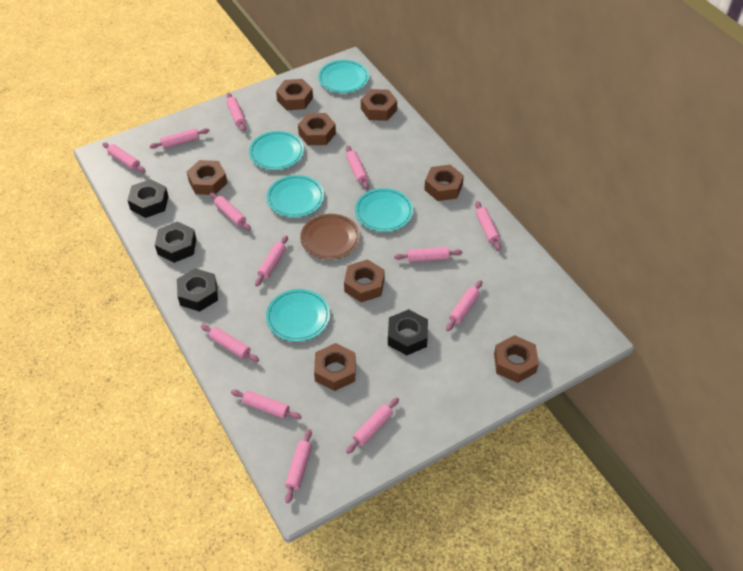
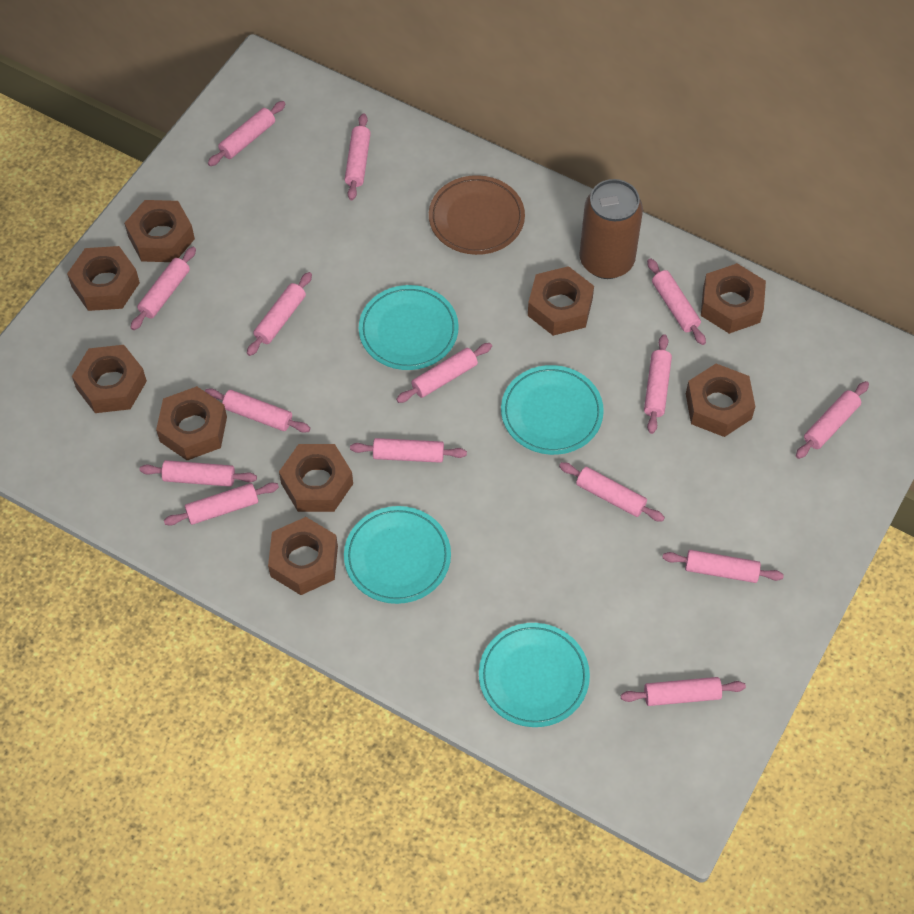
black nut: [127,179,169,218] [155,221,196,263] [177,268,218,312] [388,309,428,355] = 4 -> none = 0
brown can: none = 0 -> [579,179,643,279] = 1
brown nut: [187,160,227,195] [276,79,313,110] [298,113,336,145] [314,343,356,391] [344,259,385,302] [361,89,397,121] [424,165,464,201] [494,335,539,383] = 8 -> [67,246,140,311] [72,345,147,413] [124,200,195,262] [156,386,227,460] [268,517,338,595] [279,444,353,512] [528,266,594,336] [686,364,755,437] [701,263,766,334] = 9
pink rolling pin: [102,142,145,172] [150,128,209,149] [201,324,259,362] [210,192,251,231] [226,93,246,132] [231,390,302,419] [255,235,288,286] [285,429,312,503] [346,145,369,189] [346,398,399,454] [394,247,462,262] [446,280,482,331] [475,201,501,251] = 13 -> [130,247,196,330] [140,460,257,487] [164,482,279,526] [205,388,310,433] [208,101,286,166] [247,272,312,356] [345,113,371,200] [350,438,467,463] [396,343,492,403] [559,462,665,522] [621,677,746,706] [644,334,672,434] [647,258,706,345] [662,550,784,583] [796,381,869,459] = 15
turquoise plate: [249,131,304,170] [266,289,330,342] [267,175,324,217] [318,60,369,93] [355,188,413,232] = 5 -> [344,506,451,604] [359,285,459,370] [479,623,590,727] [501,365,604,455] = 4

